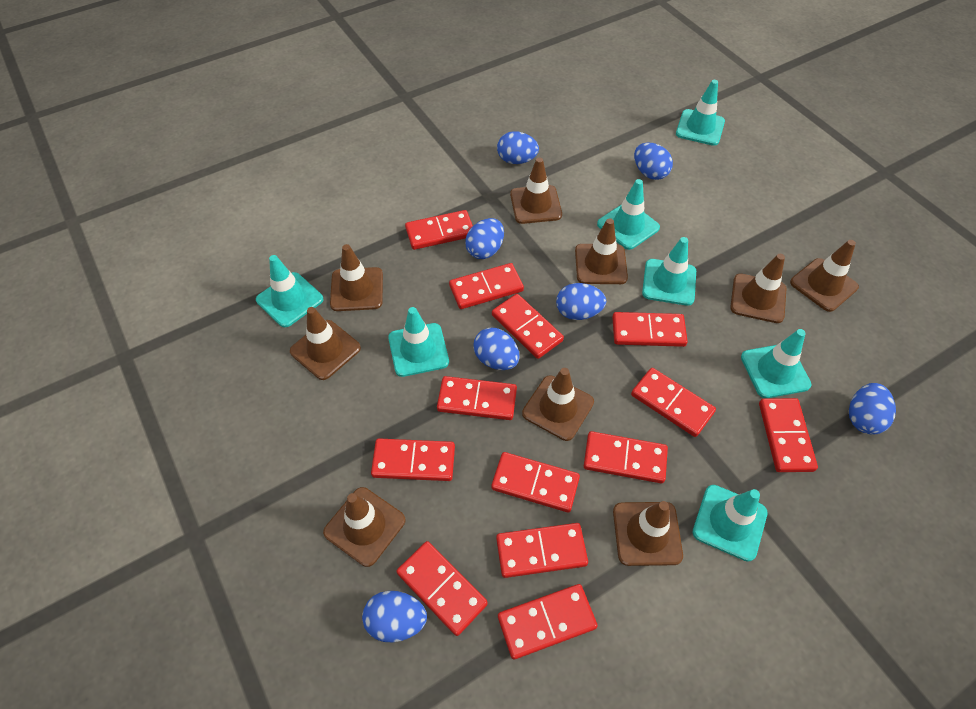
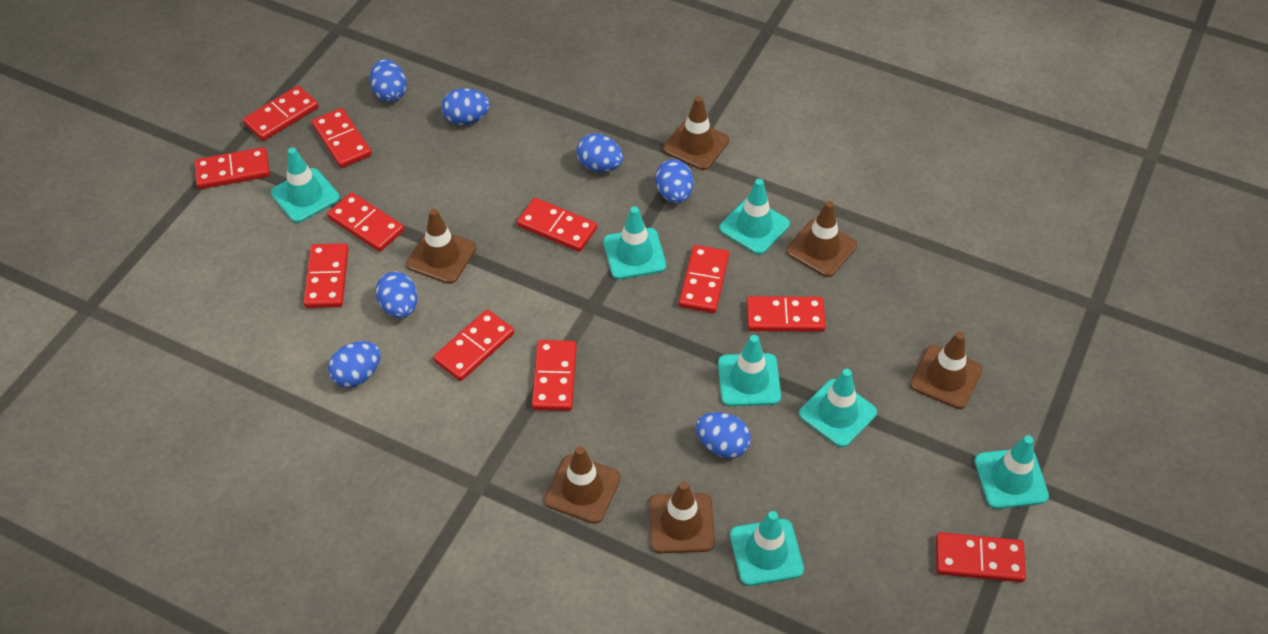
brown traffic cone: [290,307,361,380] [323,487,406,567] [330,244,383,311] [510,157,562,224] [522,368,594,441] [575,218,628,284] [613,501,683,566] [730,254,787,323] [790,240,859,312] = 9 -> [406,209,476,284] [544,446,621,524] [649,481,715,553] [663,96,729,170] [786,201,857,277] [910,332,982,409] = 6
red domino: [371,439,455,481] [396,541,488,636] [405,210,473,250] [437,376,517,420] [449,263,524,309] [491,452,580,512] [492,294,564,359] [496,523,588,578] [498,584,598,659] [584,431,668,483] [612,312,688,347] [631,368,716,437] [759,398,818,472] = 13 -> [194,147,270,189] [243,86,319,141] [303,243,349,308] [312,108,372,168] [327,192,404,252] [433,310,514,381] [517,198,597,252] [532,340,577,411] [679,245,729,313] [746,296,826,332] [936,532,1026,582] = 11

